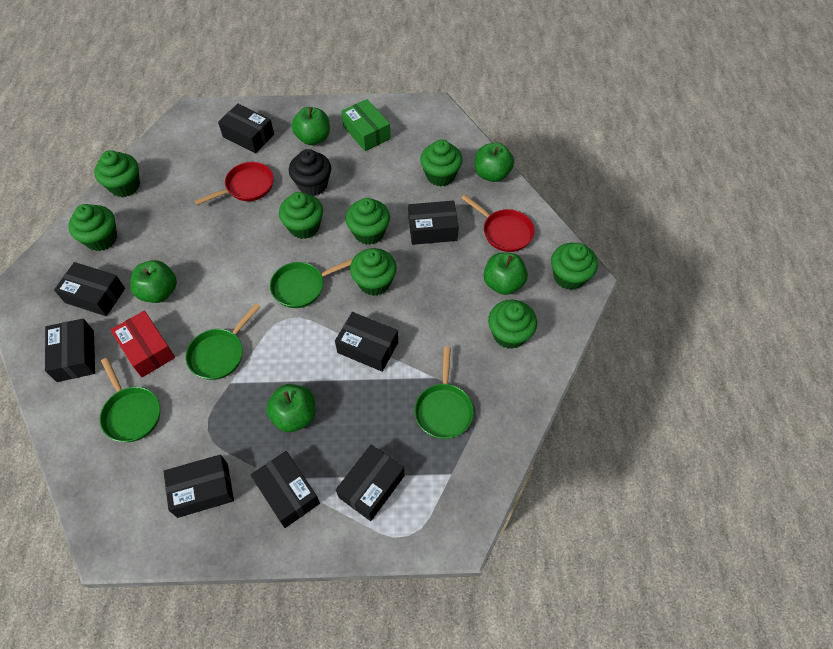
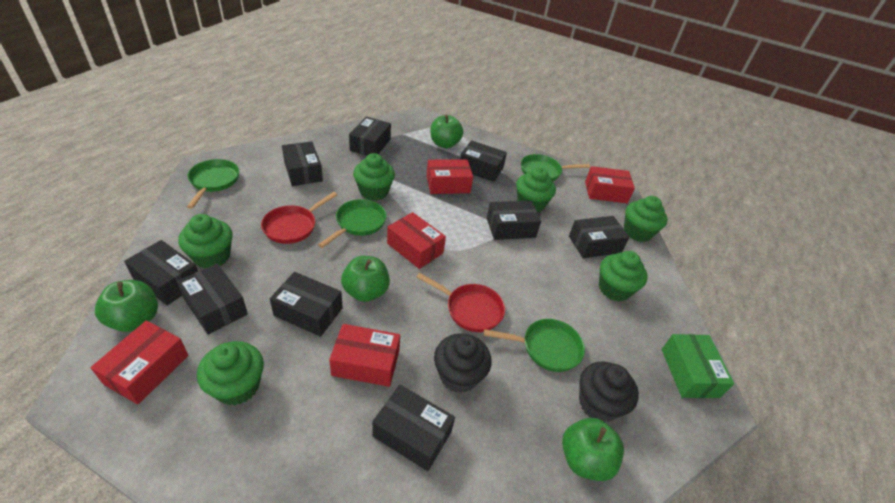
black box: [45,318,95,382] [54,262,125,316] [163,454,234,518] [218,104,274,153] [250,451,320,528] [335,312,398,372] [336,445,404,521] [408,201,459,245] = 8 -> [124,240,198,306] [177,264,248,335] [270,272,343,337] [282,141,323,186] [349,117,391,156] [372,385,455,471] [460,140,507,182] [487,201,541,240] [569,216,630,258] = 9
black cupcake: [289,149,331,196] = 1 -> [434,333,491,393] [579,362,639,422] = 2
green apple: [130,260,177,303] [266,384,315,432] [292,107,330,145] [475,143,514,182] [483,252,528,295] = 5 -> [95,280,158,332] [341,256,390,302] [430,115,463,148] [562,418,624,481] = 4
green cupcake: [68,204,117,251] [94,150,140,197] [279,192,323,239] [345,198,390,245] [350,248,397,296] [420,140,463,186] [488,300,537,349] [551,243,598,290] = 8 -> [178,214,233,268] [197,341,264,405] [353,153,395,201] [516,167,556,212] [599,251,648,301] [624,196,668,242] = 6
red box: [111,311,175,377] = 1 -> [90,321,189,404] [329,324,400,387] [387,212,446,269] [426,159,473,194] [585,166,635,203] = 5

